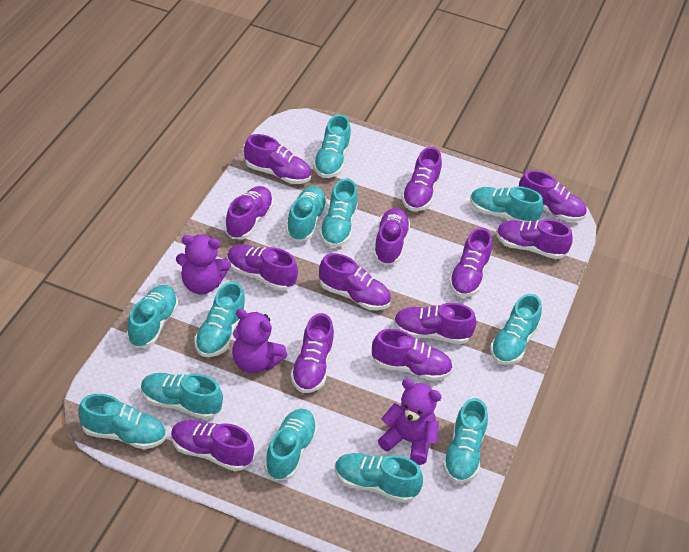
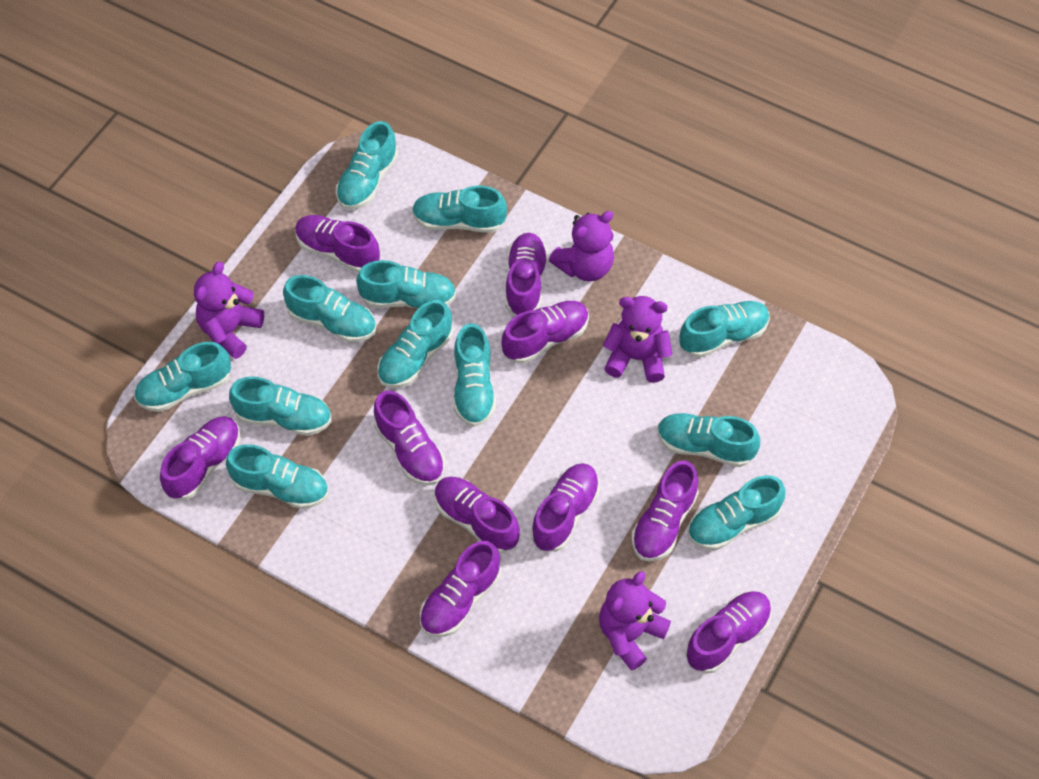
purple shoe: [171,420,254,471] [224,186,273,239] [227,244,298,291] [244,134,311,184] [290,313,334,393] [319,253,391,310] [372,329,453,381] [373,208,410,265] [394,303,476,344] [401,147,442,211] [449,228,492,297] [496,219,573,259] [519,170,586,222] = 13 -> [160,416,241,500] [295,215,380,273] [374,391,445,485] [420,541,501,637] [434,477,520,553] [501,301,589,364] [505,233,548,316] [531,463,600,552] [632,460,699,561] [685,591,771,674] = 10
purple teddy bear: [176,235,231,295] [232,309,287,373] [378,379,442,465] = 3 -> [194,261,264,359] [549,211,614,281] [599,571,671,671] [603,296,672,383] = 4

